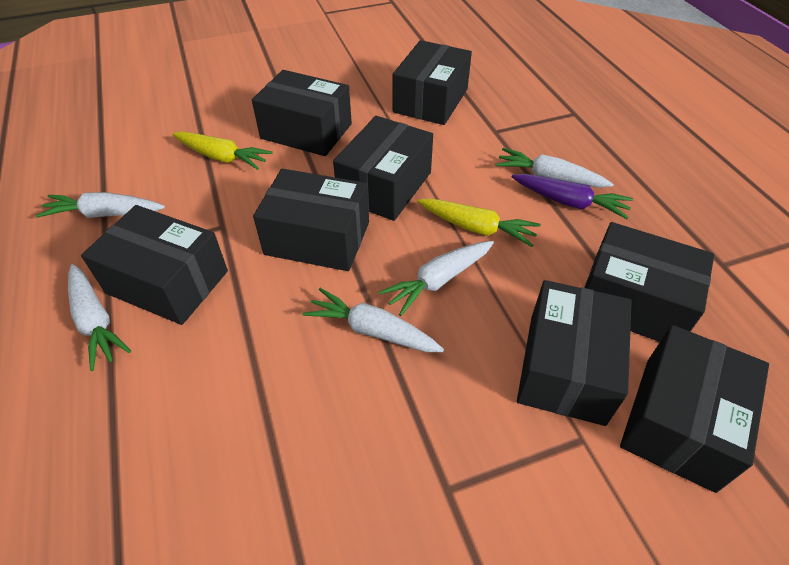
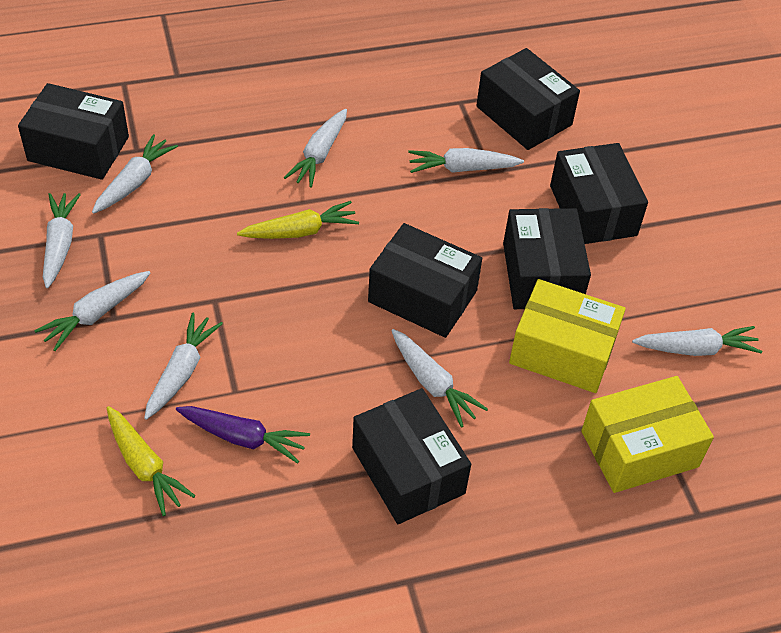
black box: [81,205,228,325] [252,70,352,156] [253,169,369,271] [333,116,433,221] [392,40,472,125] [517,280,632,426] [584,222,714,342] [620,325,769,493] = 8 -> [18,83,129,180] [352,388,471,524] [368,223,482,338] [476,48,580,150] [503,208,591,309] [550,143,648,244] = 6
white carrot: [36,192,165,218] [68,264,131,371] [303,288,444,352] [379,241,494,316] [495,148,613,188] = 5 -> [34,271,150,351] [43,193,81,288] [92,134,178,214] [144,313,223,420] [284,109,347,188] [391,329,488,428] [408,148,524,173] [632,326,762,356] = 8
yellow box: none = 0 -> [509,279,626,393] [581,376,714,493] = 2

